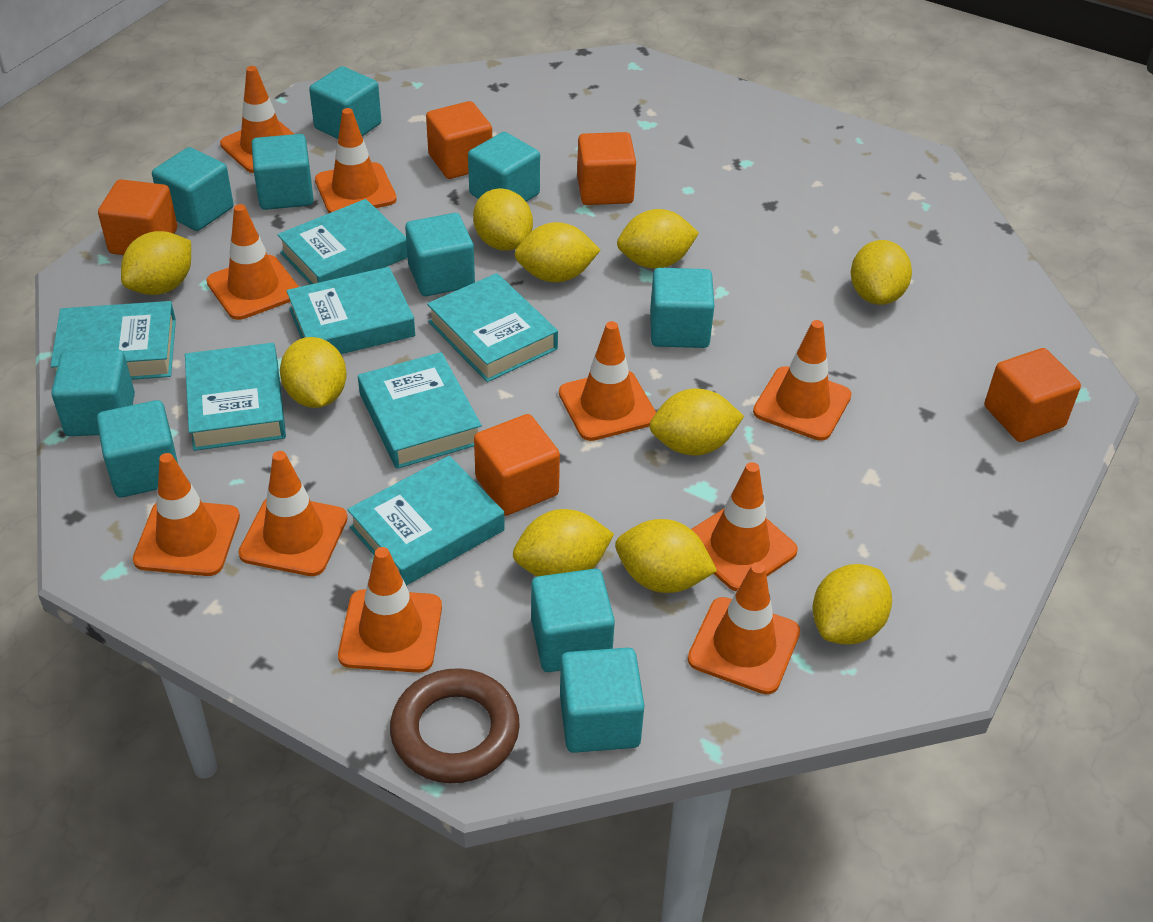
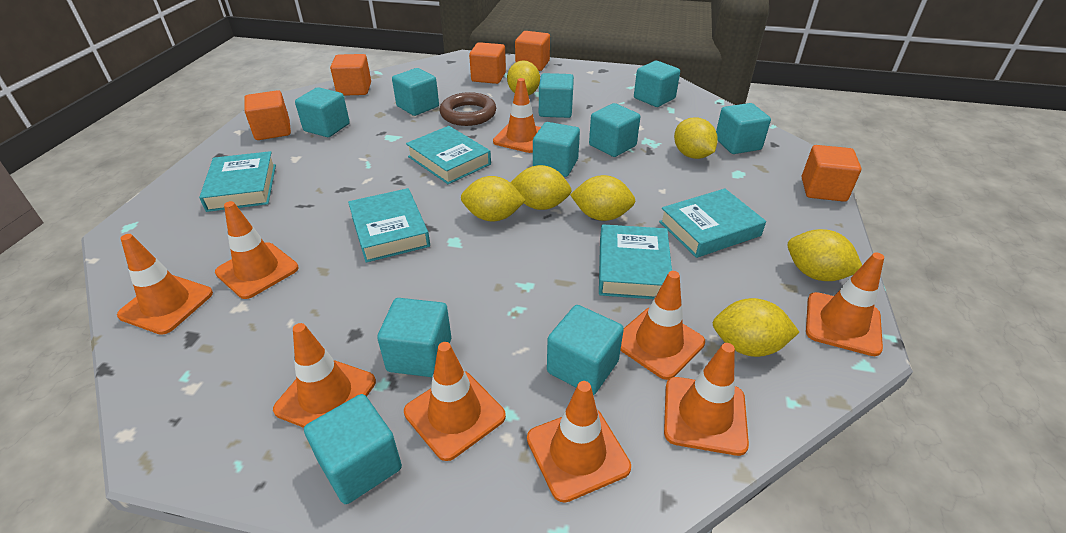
orange traffic cone: [133,453,240,576] [207,204,299,320] [220,66,294,173] [238,451,348,576] [315,108,397,213] [338,547,442,673] [559,321,656,441] [688,562,800,695] [691,462,798,591] [753,320,852,441] = 10 -> [117,234,213,335] [215,201,299,299] [273,323,376,428] [404,342,506,461] [493,78,541,153] [527,381,631,503] [620,271,705,380] [664,343,749,456] [806,253,884,356] = 9
turquoise book: [51,301,176,380] [185,343,286,451] [277,199,408,284] [286,267,415,354] [347,456,505,586] [358,352,482,469] [427,273,558,382] = 7 -> [199,151,276,212] [348,188,430,263] [406,126,491,184] [599,224,672,299] [659,188,766,258] = 5
yellow lemon: [121,231,191,295] [280,337,347,408] [473,188,533,251] [513,509,614,577] [514,222,600,282] [615,519,717,593] [617,209,699,269] [649,388,744,456] [812,564,892,645] [851,240,912,305] = 10 -> [461,176,526,222] [507,60,540,96] [510,165,572,210] [570,175,636,221] [674,117,718,159] [713,298,799,357] [787,229,862,281] = 7

